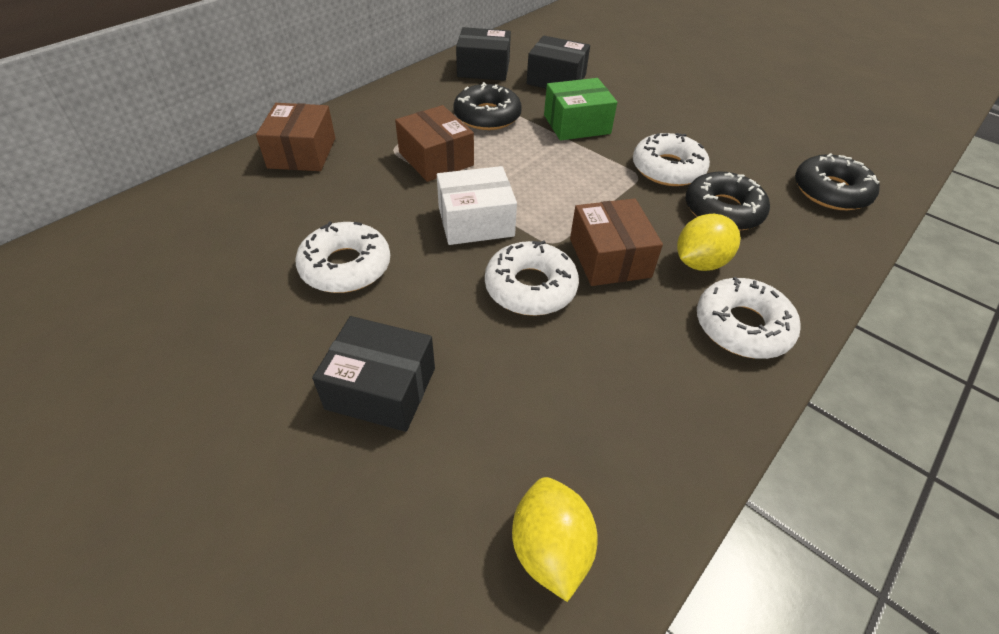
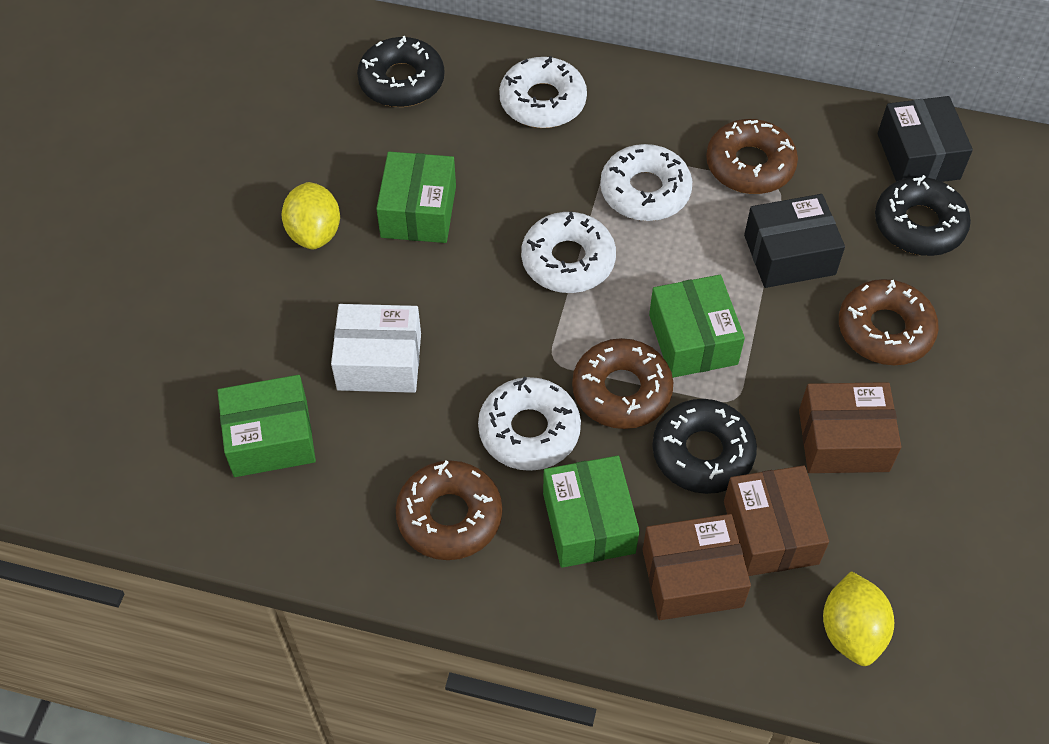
black box: [312,316,435,432] [456,27,511,81] [527,36,590,88] = 3 -> [744,194,845,288] [878,96,973,182] = 2
brown donut: none = 0 -> [396,461,502,560] [572,338,673,429] [706,119,798,194] [839,279,939,365] = 4
green box: [544,78,617,141] = 1 -> [217,375,316,477] [376,152,456,243] [543,456,639,568] [649,275,745,378] = 4

